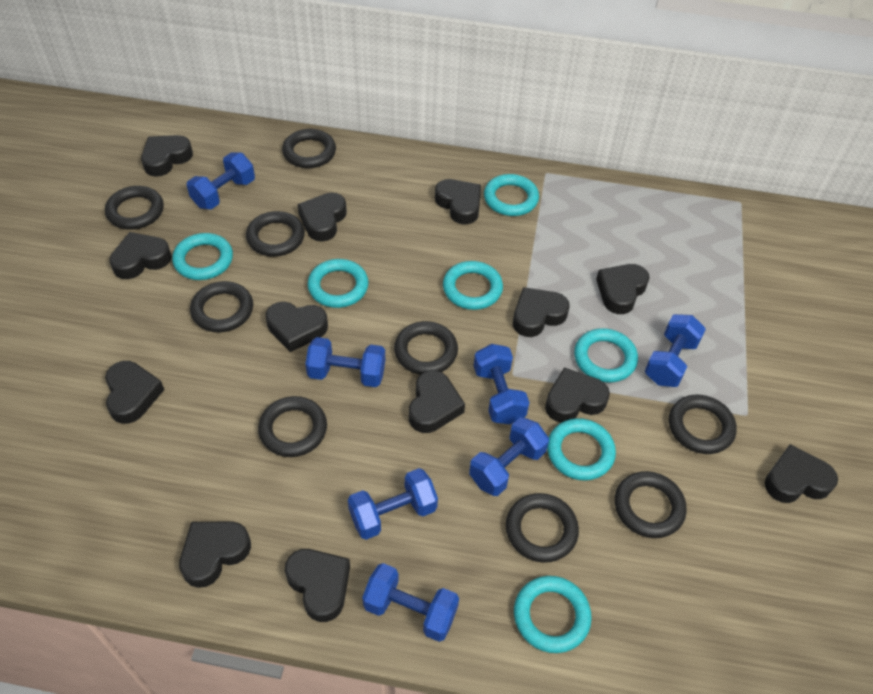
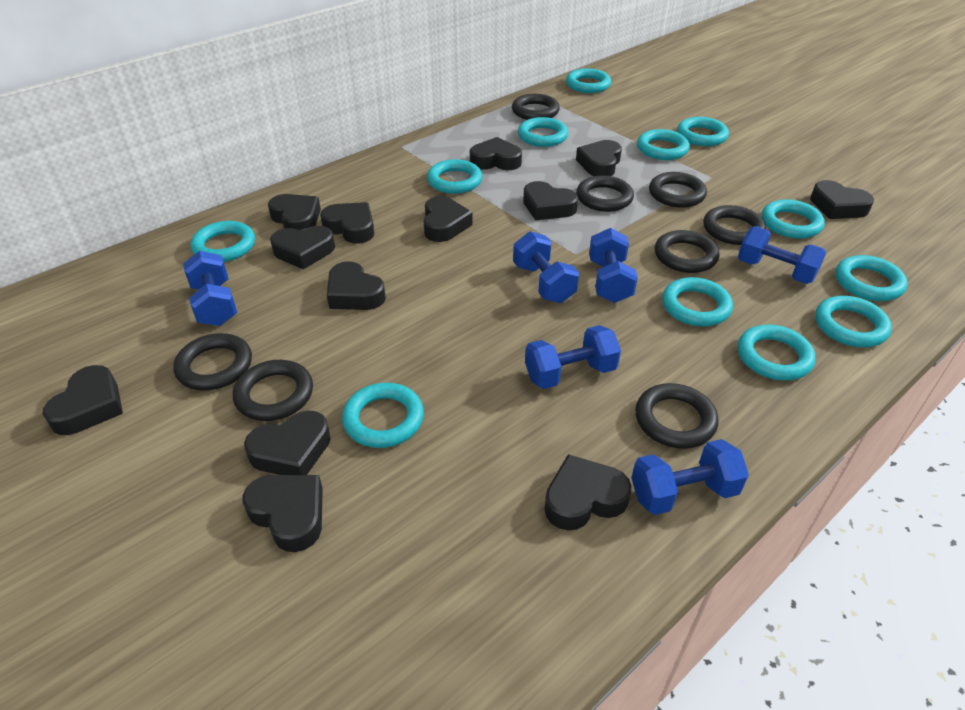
black ring: [105,186,164,230] [190,281,253,332] [246,211,305,257] [258,396,327,457] [282,129,336,168] [394,321,458,375] [506,493,579,563] [615,471,687,538] [669,395,737,454] = 9 -> [173,333,252,391] [233,360,313,421] [512,94,560,120] [576,175,634,212] [635,383,718,449] [649,172,707,208] [655,230,719,273] [703,205,766,245] = 8
blue dumbbell: [187,152,255,209] [305,337,385,387] [348,468,438,540] [362,563,459,642] [469,417,549,496] [474,344,530,424] [645,314,706,387] = 7 -> [183,251,237,326] [513,231,579,303] [525,325,621,389] [589,228,638,303] [631,439,749,515] [738,226,826,284] = 6
turquoise ring: [172,233,233,280] [308,259,369,308] [443,261,503,310] [484,174,539,216] [514,576,592,653] [547,418,616,481] [574,328,638,383] = 7 -> [190,221,255,262] [342,383,424,448] [427,159,482,194] [518,117,568,147] [566,68,611,93] [637,129,690,160] [662,277,733,326] [677,117,729,146] [738,324,816,380] [762,199,825,239] [815,296,892,347] [836,255,908,301] = 12

